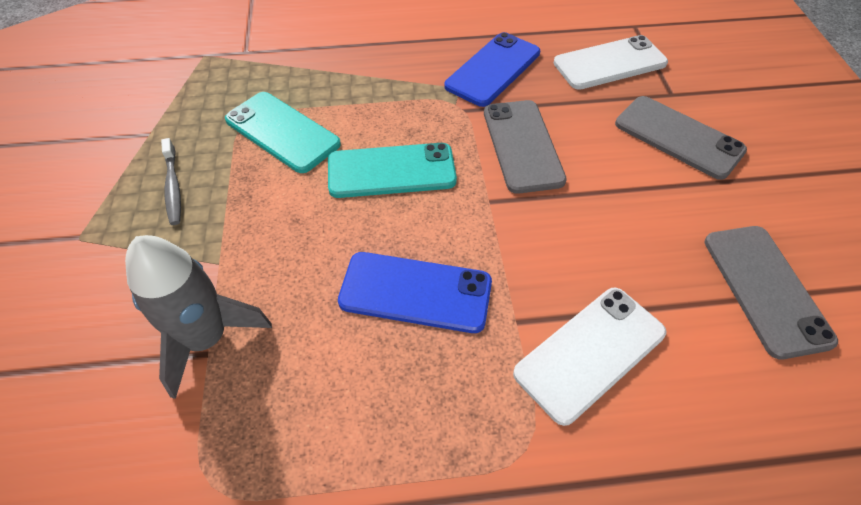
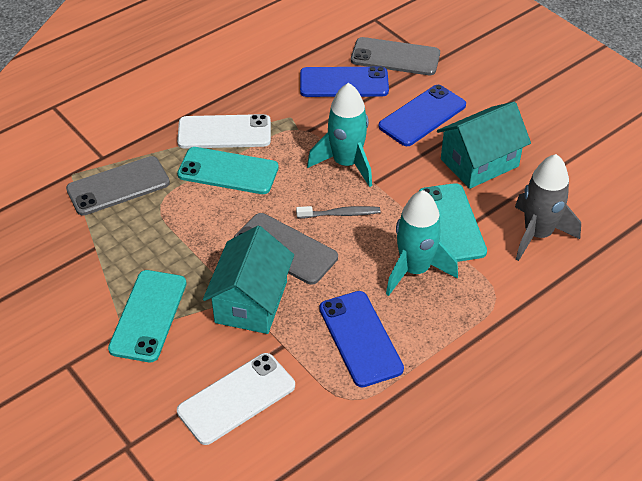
blue phone: [338,252,492,333] [444,32,540,107] = 2 -> [300,66,389,97] [319,291,404,387] [379,85,466,146] = 3
turquoise house: none = 0 -> [203,226,294,334] [437,102,531,189] = 2
turquoise phone: [225,92,341,173] [328,143,457,198] = 2 -> [108,270,186,362] [177,147,279,194] [419,183,487,262] = 3
turquoise rocket: none = 0 -> [307,83,372,187] [386,190,458,296] = 2

